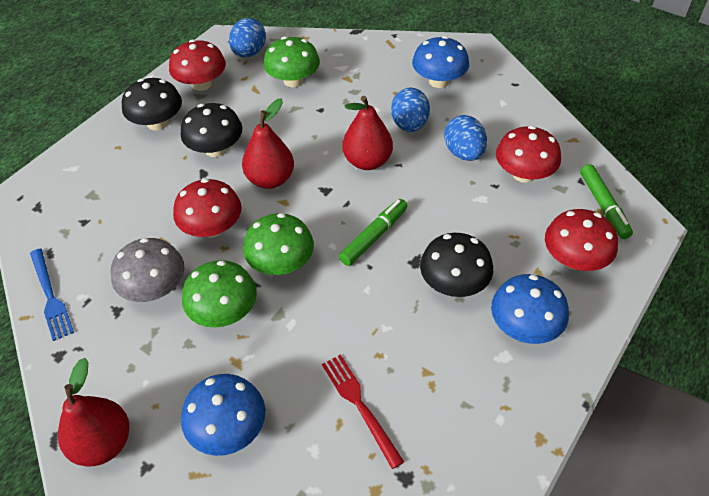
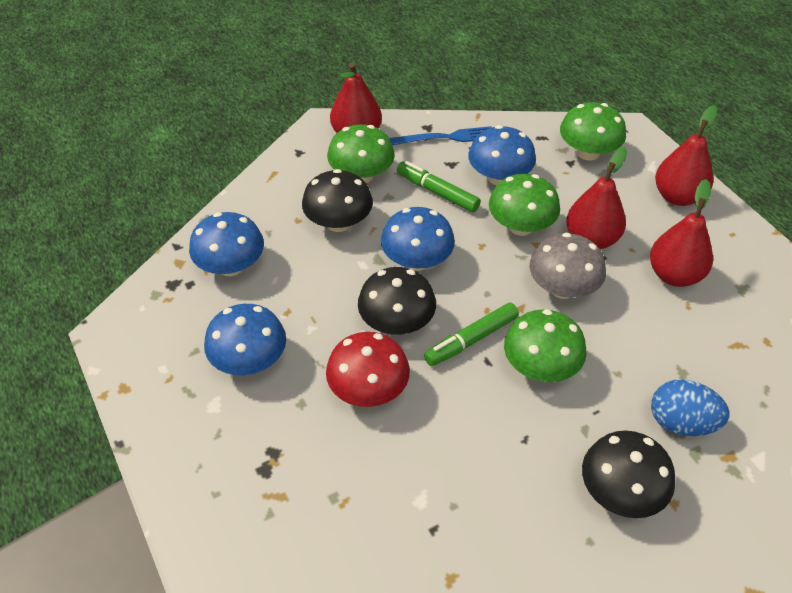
blue egg: [229,18,266,57] [391,88,430,132] [444,115,487,161] = 3 -> [651,379,729,436] = 1
blue mushroom: [181,374,265,456] [412,36,469,88] [491,274,569,344] = 3 -> [189,212,264,276] [204,304,286,375] [381,207,455,271] [468,125,536,185] = 4
green mushroom: [182,260,257,328] [243,213,314,275] [263,36,320,87] = 3 -> [327,124,395,183] [489,174,560,236] [504,309,587,382] [560,102,626,160] = 4
red fork: [322,354,404,469] = 1 -> none = 0
red mushroom: [169,40,226,91] [173,179,242,238] [496,126,561,183] [545,209,618,271] = 4 -> [326,332,410,407] = 1
red pear: [58,358,130,466] [242,98,294,189] [342,96,393,170] = 3 -> [330,63,382,133] [566,147,627,249] [650,179,713,287] [655,105,717,206] = 4

